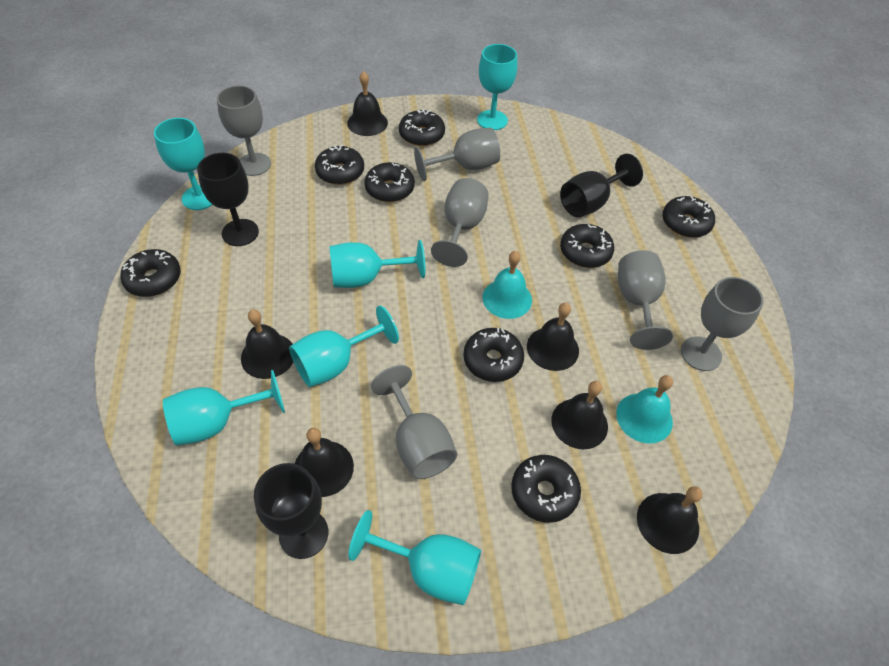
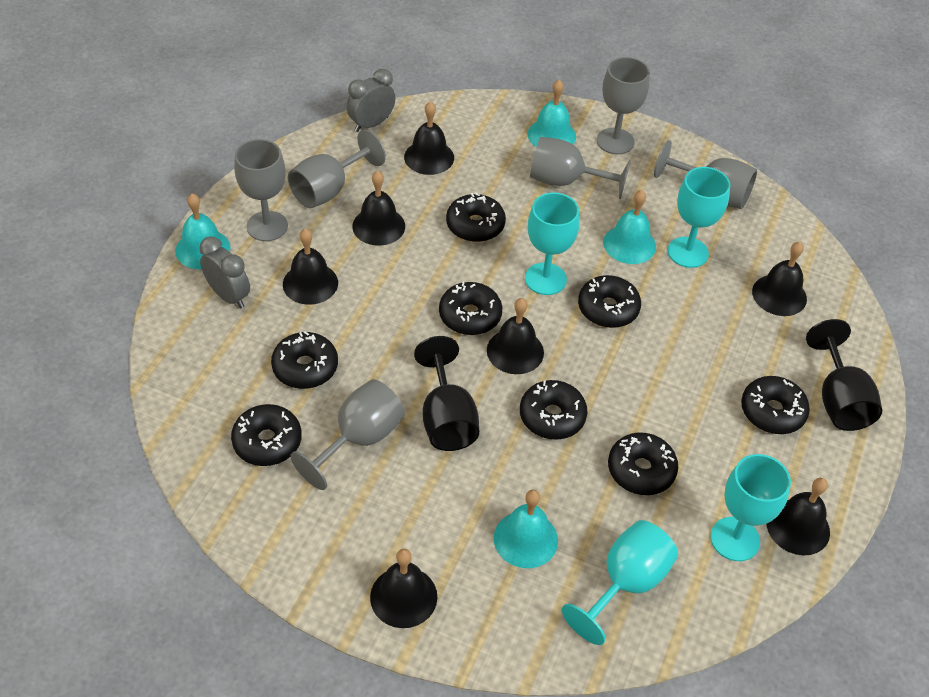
black bell: [241,309,293,379] [295,428,354,497] [347,71,388,136] [527,303,579,371] [551,381,608,449] [637,486,703,554] = 6 -> [283,228,338,305] [352,171,405,246] [370,549,437,628] [404,101,454,175] [487,298,544,374] [752,242,807,316] [766,478,830,555] = 7
black goblet: [197,153,259,246] [254,463,328,559] [560,154,643,217] = 3 -> [414,336,479,451] [806,319,882,431] = 2
grey clock: none = 0 -> [200,237,250,308] [347,69,395,132] = 2
turquoise bell: [482,251,532,319] [616,375,673,444] = 2 -> [175,194,230,269] [494,490,558,568] [528,80,576,147] [603,190,656,264] = 4
turquoise goblet: [154,118,212,210] [163,370,285,446] [289,305,399,387] [329,240,425,288] [348,510,481,605] [477,44,518,130] = 6 -> [525,192,579,295] [562,520,678,645] [668,167,730,268] [710,454,791,561] = 4

